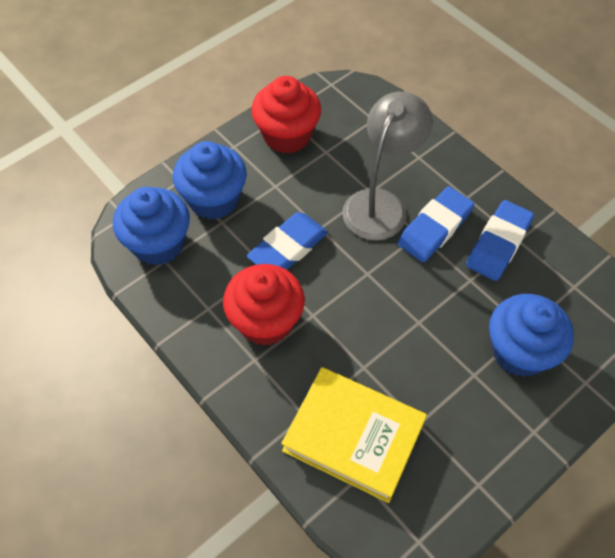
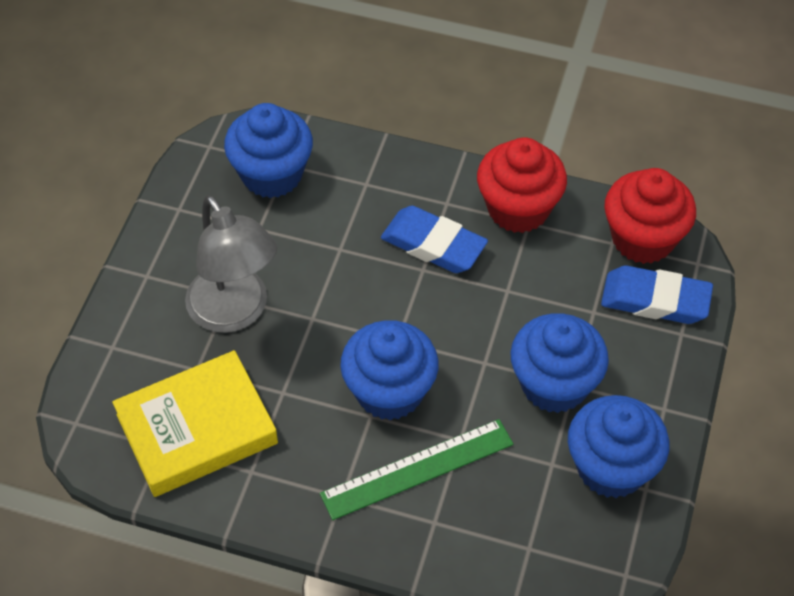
blue cupcake: [113,187,190,265] [173,141,247,220] [489,294,574,377] = 3 -> [224,103,313,198] [340,320,439,420] [510,313,609,413] [568,395,669,498] = 4
blue eraser: [247,212,328,270] [398,186,474,262] [466,200,534,281] = 3 -> [381,206,488,273] [601,266,713,324] = 2
green ruler: none = 0 -> [320,419,513,520] = 1

